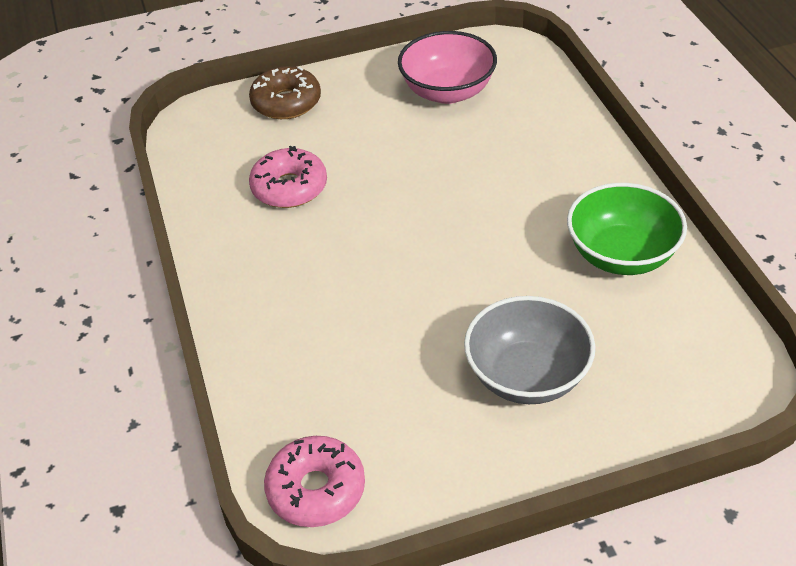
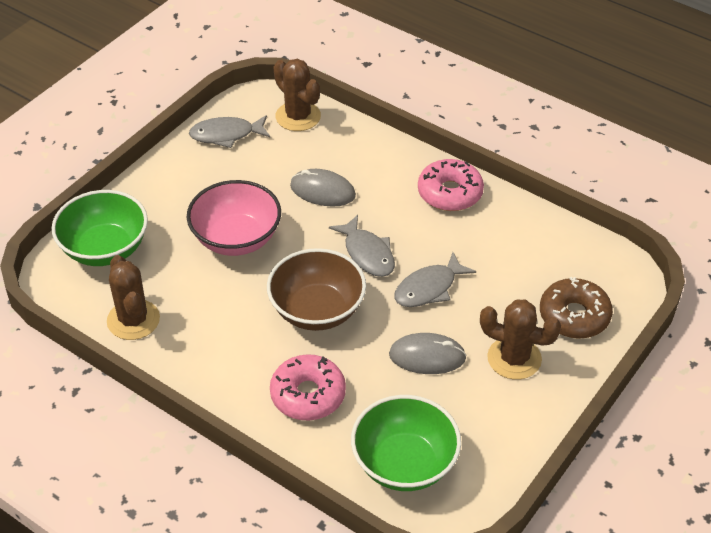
brown bowl: none = 0 -> [267,248,366,331] = 1
brown cactus: none = 0 -> [107,255,160,340] [273,59,321,131] [480,300,561,380] = 3
green bowl: [567,183,687,275] = 1 -> [52,190,148,266] [351,395,461,491] = 2
grey bowl: [464,296,595,404] = 1 -> none = 0
grey fish: none = 0 -> [189,115,270,148] [329,215,395,277] [394,252,476,307] = 3
grey mouse: none = 0 -> [290,169,356,207] [389,333,467,374] = 2

